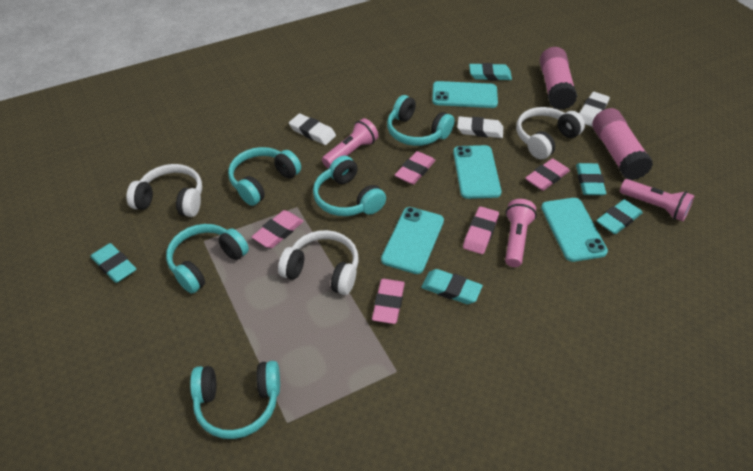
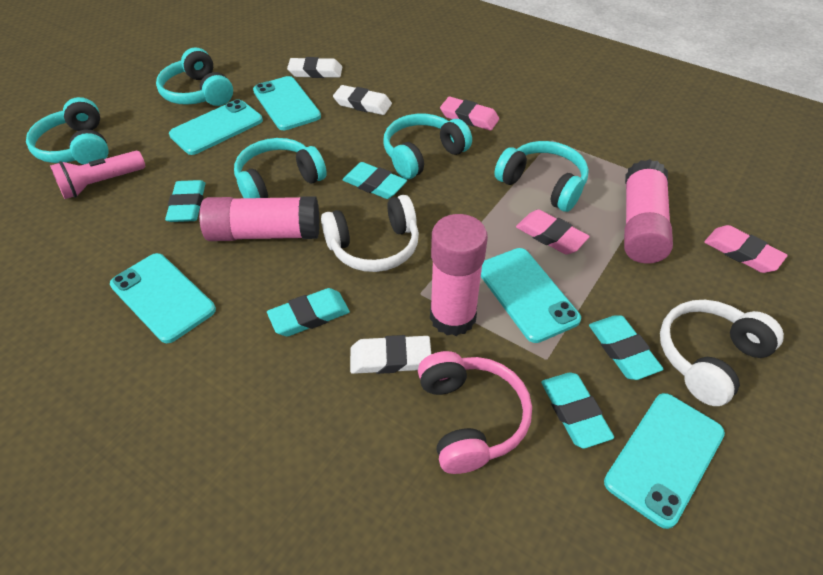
pink eraser: [252,210,303,248] [372,279,405,324] [395,151,435,185] [463,206,499,254] [525,159,570,191] = 5 -> [440,97,499,131] [516,210,590,255] [704,225,788,273] = 3
pink flashlight: [322,118,379,168] [505,199,537,267] [620,179,694,221] = 3 -> [50,151,145,199] = 1
pink glue stick: [540,47,577,110] [592,108,653,180] = 2 -> [199,196,320,241] [430,214,488,336] [624,159,673,263] = 3
pink headphones: none = 0 -> [418,351,532,474] = 1
turquoise phone: [381,207,444,274] [432,81,498,108] [453,145,501,199] [541,198,608,262] = 4 -> [110,253,216,343] [169,99,263,155] [253,76,321,130] [481,248,581,343] [604,393,725,529] = 5
white headphones: [127,164,202,217] [278,230,359,295] [516,107,585,159] = 3 -> [321,195,419,272] [660,300,784,406] = 2

